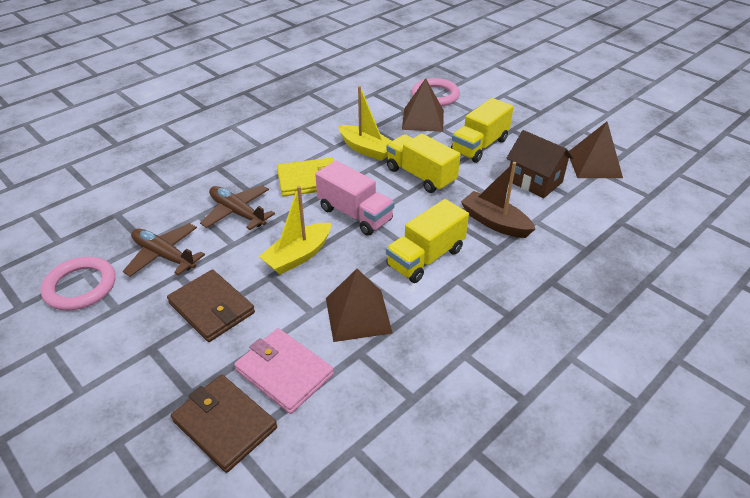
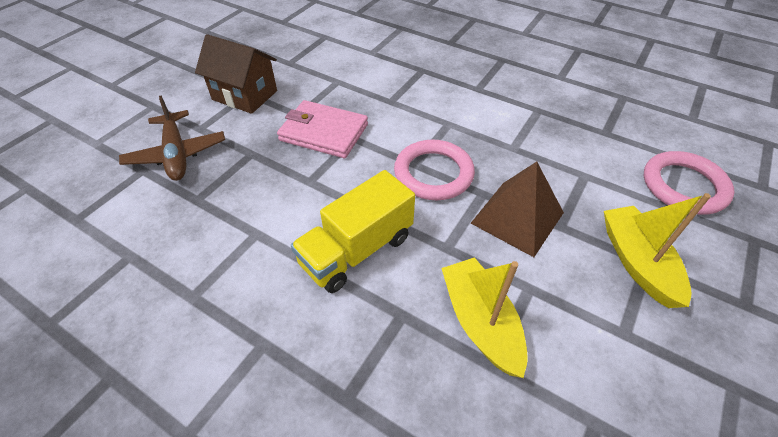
brown boat: [461,162,535,238] = 1 -> none = 0
brown plane: [123,223,205,277] [200,185,275,230] = 2 -> [119,95,225,181] = 1
brown pyramid: [326,269,393,342] [402,78,444,132] [569,122,623,178] = 3 -> [471,162,564,257] = 1
brown wallet: [167,270,255,342] [171,375,277,473] = 2 -> none = 0
pink truck: [315,161,394,236] = 1 -> none = 0
yellow truck: [386,134,461,193] [386,199,469,283] [451,98,514,163] = 3 -> [291,170,415,293] = 1
yellow wallet: [277,158,334,196] = 1 -> none = 0

